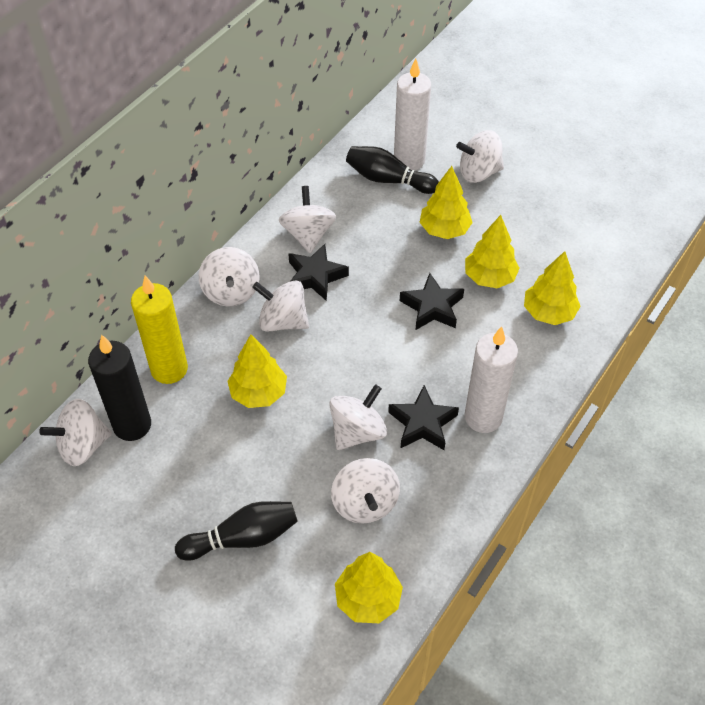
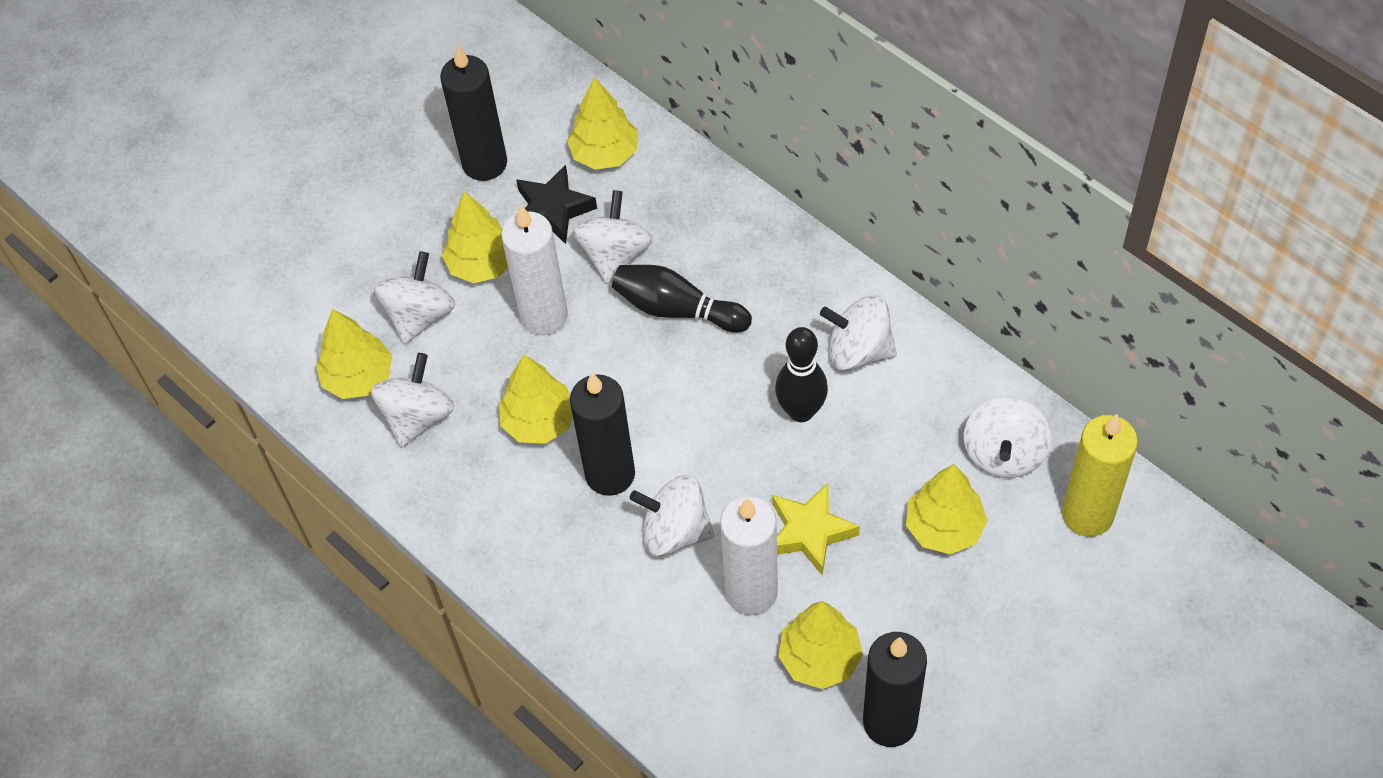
black candle: [88,334,151,441] = 1 -> [440,45,507,181] [570,372,635,496] [863,632,927,747] = 3
black star: [288,244,349,301] [388,385,459,450] [400,273,464,330] = 3 -> [516,165,597,244] = 1
white spinning top: [39,399,112,466] [199,247,259,307] [252,280,309,332] [279,186,336,253] [329,384,387,450] [331,458,400,524] [456,130,504,183] = 7 -> [371,353,454,447] [374,251,455,344] [573,190,653,284] [630,475,715,556] [820,296,897,371] [964,397,1052,478] = 6
yellow star: none = 0 -> [772,483,860,575] = 1
yellow tree: [227,334,287,408] [335,552,403,623] [419,166,473,239] [465,215,520,288] [524,251,581,325] = 5 -> [316,309,392,399] [442,191,508,283] [499,354,573,444] [567,77,638,170] [778,601,863,689] [906,464,988,554] = 6

